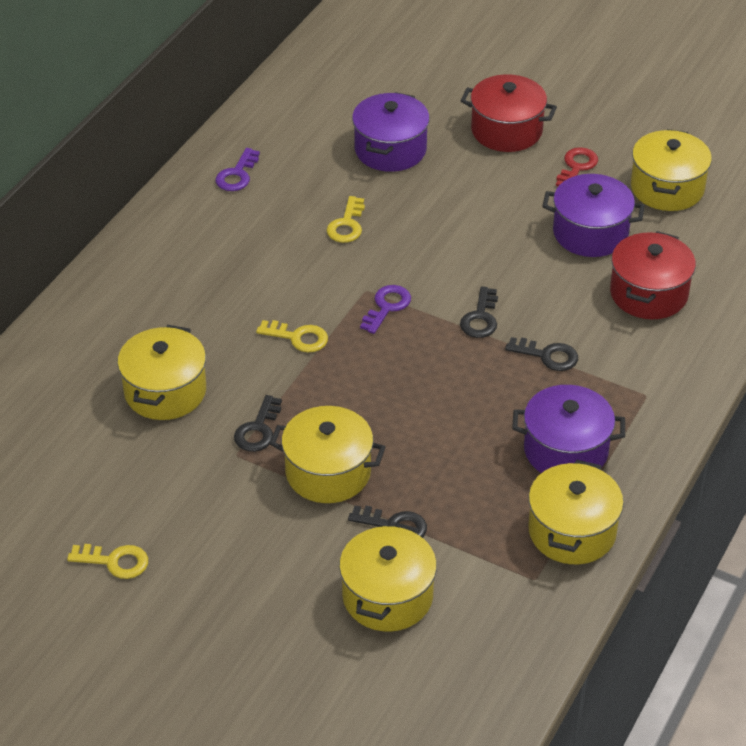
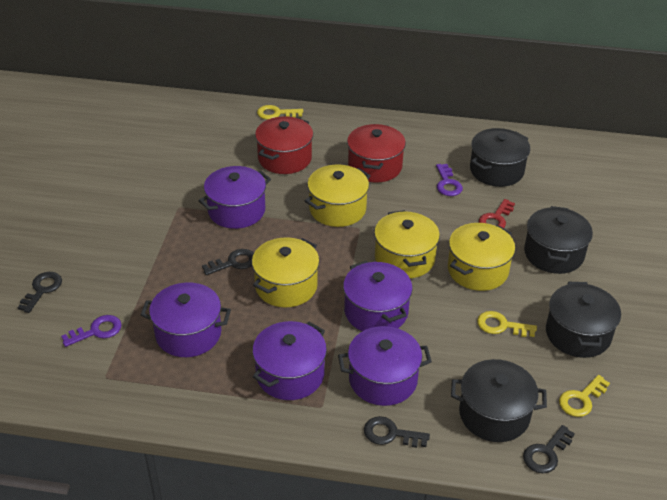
black pot: none = 0 -> [451,359,547,442] [470,128,530,187] [524,206,593,274] [546,282,621,358] = 4
purple pot: [352,92,430,172] [512,385,625,473] [542,174,645,257] = 3 -> [141,282,231,357] [199,166,271,229] [252,321,327,400] [338,326,432,406] [343,261,413,331] = 5
yellow pot: [117,325,206,420] [270,406,385,503] [339,522,437,631] [528,460,624,564] [631,129,712,211] = 5 -> [252,237,319,307] [305,164,371,227] [374,210,440,278] [448,223,515,291] = 4

